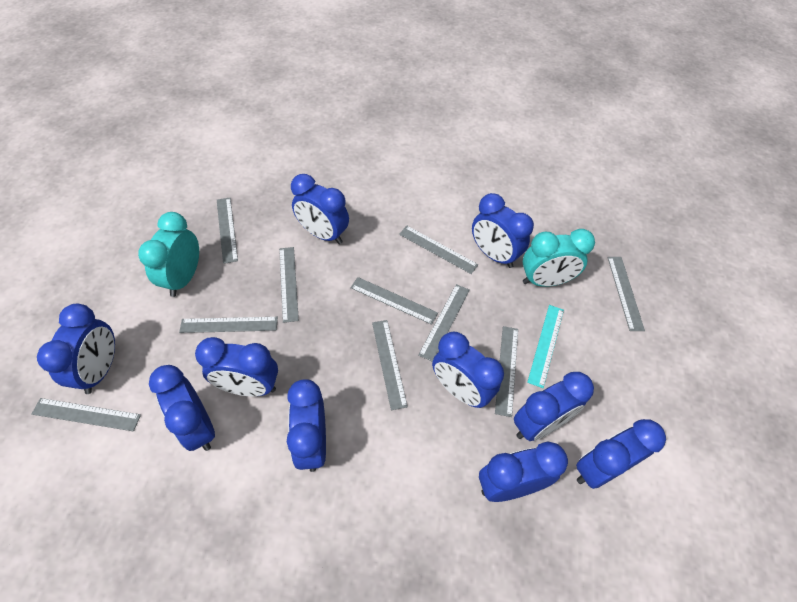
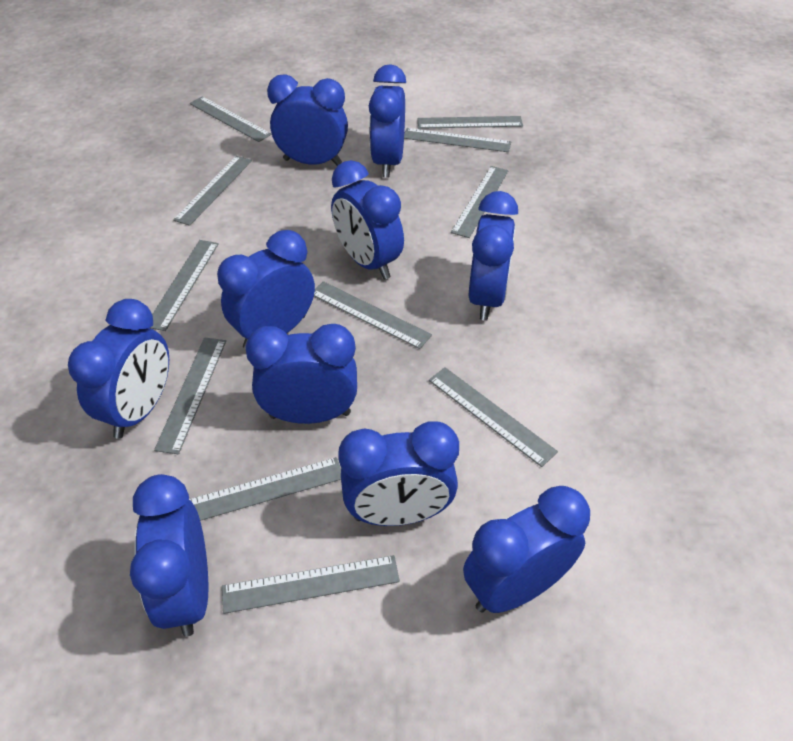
grey ruler: [32,398,141,431] [179,317,278,333] [217,198,238,264] [279,247,299,323] [350,277,438,325] [372,320,408,410] [399,226,478,274] [418,284,470,362] [495,326,518,417] [608,257,645,331] = 10 -> [150,240,219,331] [154,337,226,454] [173,156,252,226] [188,457,341,521] [190,96,272,142] [222,555,400,614] [314,281,432,349] [404,128,511,152] [417,116,523,129] [429,367,558,467] [451,166,509,238] = 11
turquoise clock: [138,212,199,297] [523,229,595,287] = 2 -> none = 0
turquoise ruler: [527,305,564,388] = 1 -> none = 0

